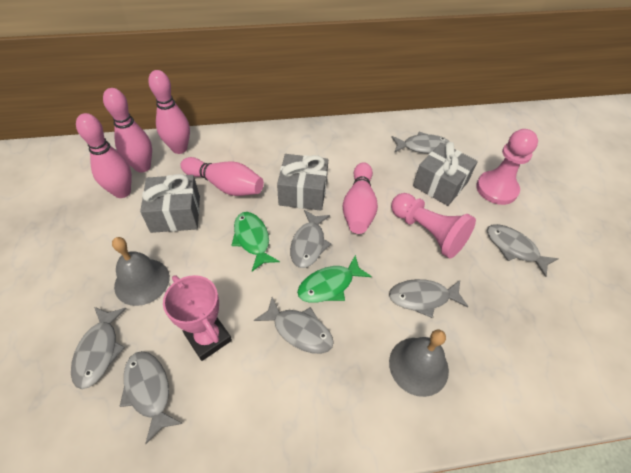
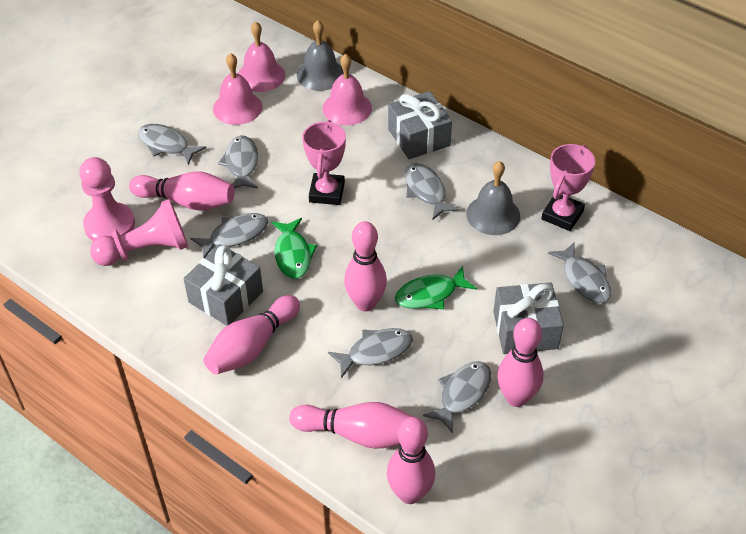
pink bell: none = 0 -> [213,53,263,125] [238,21,285,92] [323,54,372,125] = 3
pink bowling pin: [76,113,132,198] [103,88,152,173] [148,70,190,154] [181,157,264,196] [343,162,378,234] = 5 -> [129,171,235,211] [203,295,300,374] [289,402,414,449] [344,221,387,312] [387,417,435,504] [497,318,543,407] = 6
pink trophy: [163,275,232,361] = 1 -> [302,120,346,205] [541,144,595,231] = 2

